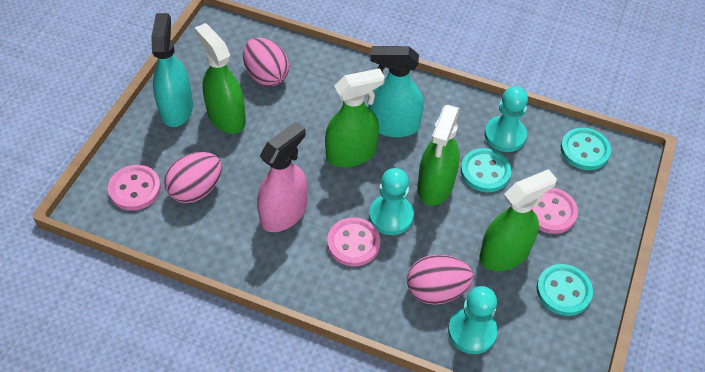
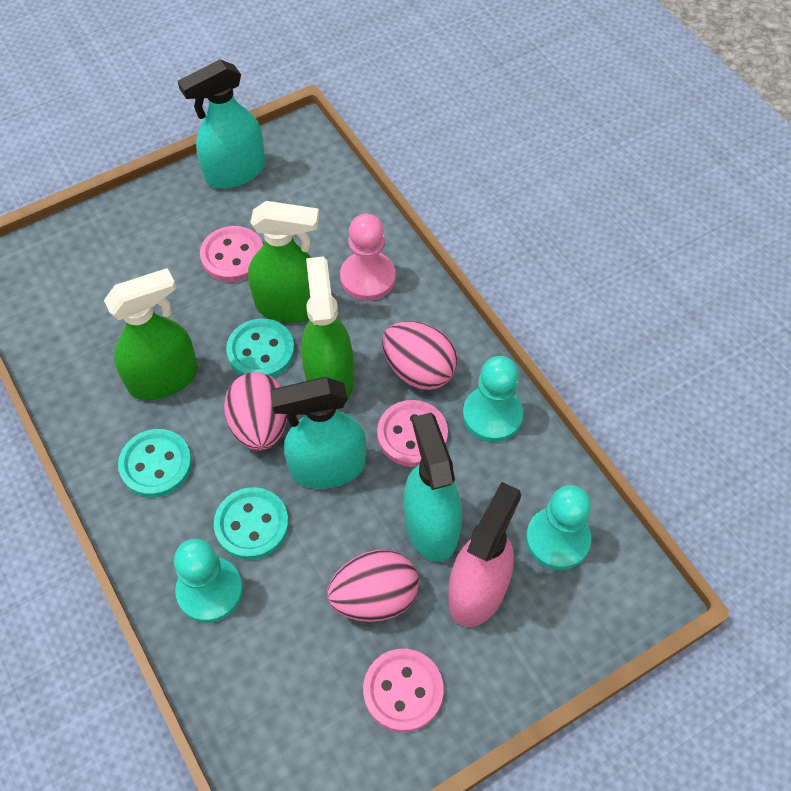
green spray bottle: [195,23,246,134] [325,68,385,167] [417,105,460,205] [479,169,557,271] = 4 -> [104,268,198,400] [248,201,319,323] [301,256,354,400] = 3
pink pawn: none = 0 -> [340,214,396,301] = 1
turquoise spray bottle: [151,13,193,127] [368,46,424,137] = 2 -> [178,59,265,189] [270,377,366,489] [404,413,463,562] = 3

